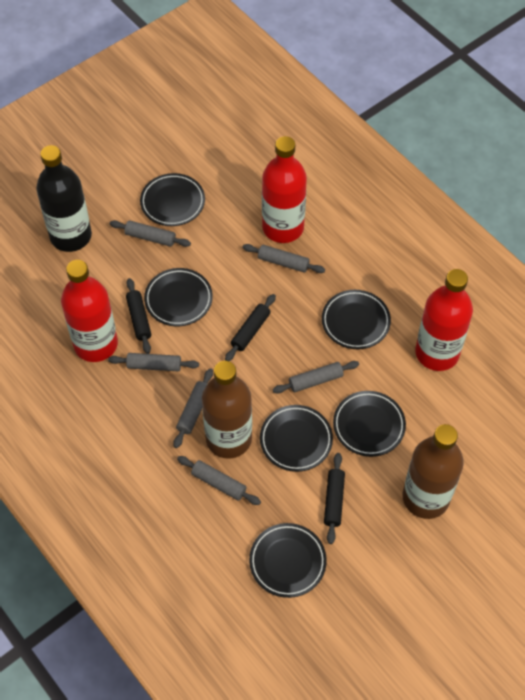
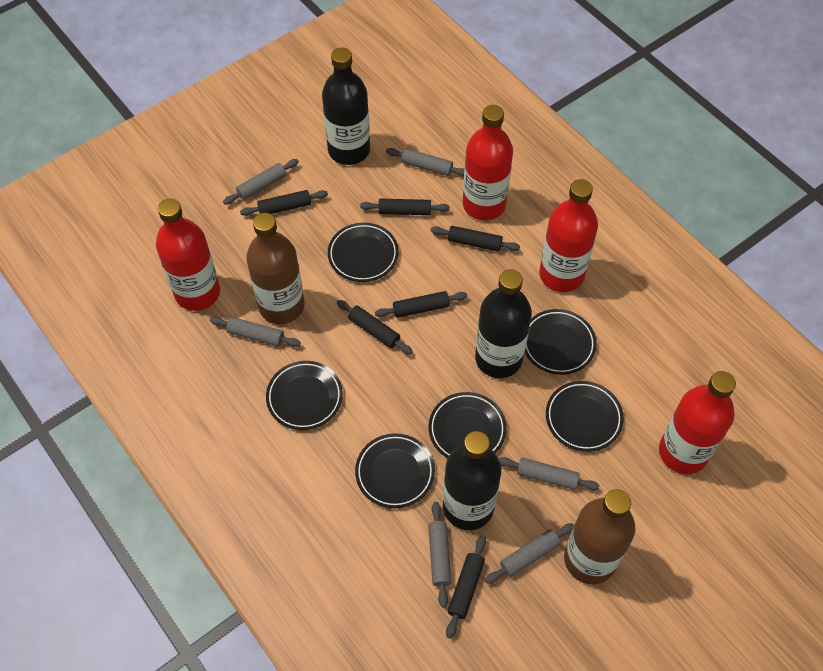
black bottle: [36,145,92,252] = 1 -> [322,48,370,165] [443,431,501,530] [475,269,532,378] = 3
black rolling pin: [126,278,151,354] [225,294,276,361] [324,453,345,544] = 3 -> [240,190,328,216] [337,300,413,355] [360,199,450,215] [375,291,467,318] [431,226,520,251] [446,535,486,639] = 6
red bottle: [61,260,118,362] [262,136,307,243] [415,269,473,371] = 3 -> [156,198,220,311] [463,105,513,220] [539,179,598,292] [659,371,736,474] = 4

